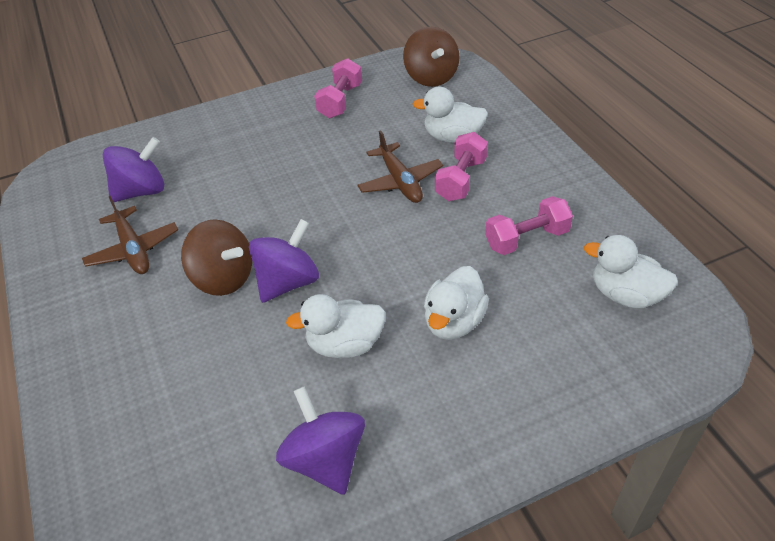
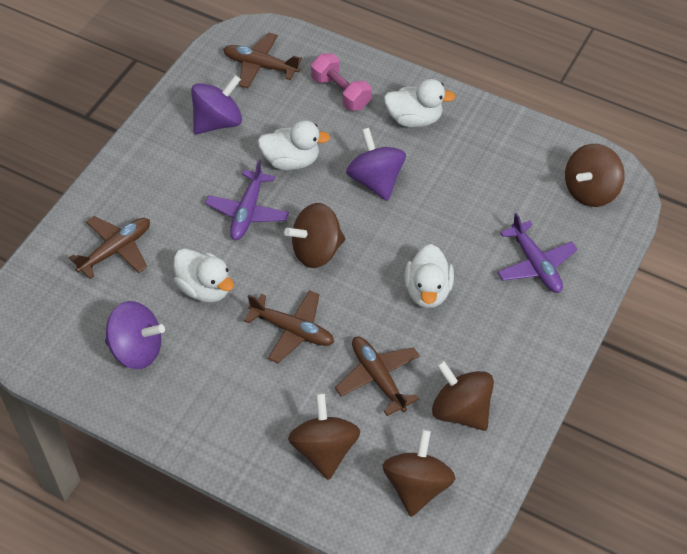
brown plane: [82,196,178,274] [357,130,443,203] = 2 -> [69,216,150,279] [223,33,302,88] [244,290,334,363] [335,337,420,416] = 4
brown spinning top: [181,219,252,296] [403,27,460,87] = 2 -> [284,203,345,268] [288,393,360,480] [382,429,456,517] [432,360,494,431] [565,144,625,207] = 5
pink dumbbell: [314,58,362,118] [435,132,488,201] [485,196,573,255] = 3 -> [311,53,371,111] = 1
purple plane: none = 0 -> [205,159,289,240] [497,213,578,293] = 2

